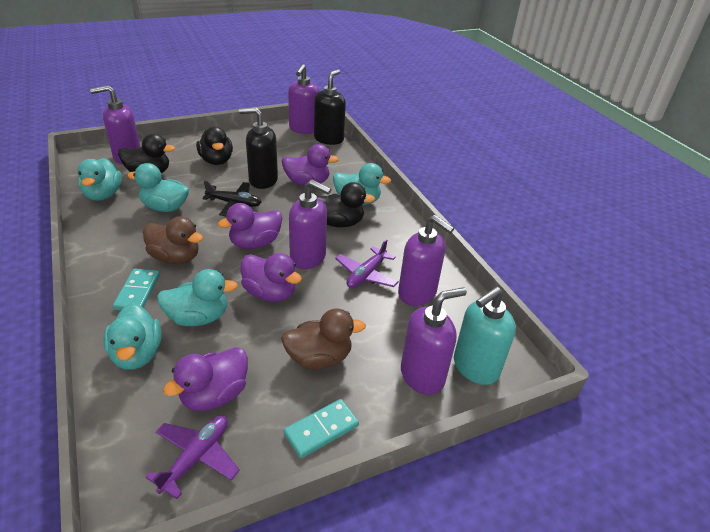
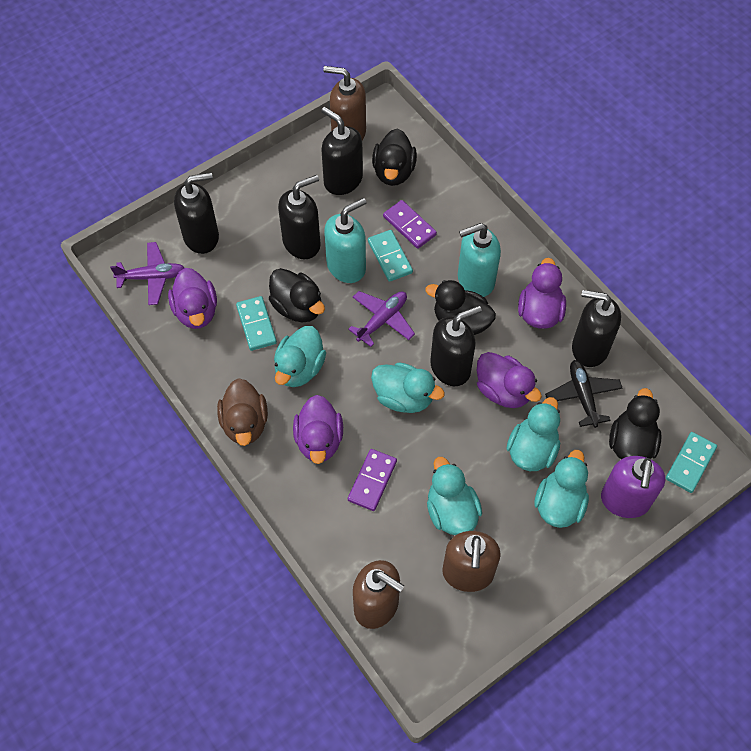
black duck: [118,134,175,173] [196,127,233,165] [317,182,375,227] = 3 -> [269,268,325,322] [372,129,417,186] [425,280,496,335] [609,388,662,459] = 4
black soap dispenser: [239,108,278,189] [314,69,346,145] = 2 -> [174,172,219,254] [278,175,321,259] [321,107,363,195] [430,306,482,386] [572,290,621,367] = 5
brown duck: [143,216,203,264] [281,309,366,369] = 2 -> [217,378,268,446] = 1
brown soap dispenser: none = 0 -> [323,66,366,140] [353,560,405,629] [442,531,501,592] = 3
purple domino: none = 0 -> [348,449,397,511] [383,200,437,249] = 2
purple soap dispenser: [90,85,140,164] [288,64,319,134] [289,180,331,269] [398,215,454,306] [401,287,467,395] = 5 -> [601,456,665,518] = 1
turquoise domino: [113,269,160,310] [284,399,359,458] = 2 -> [236,296,277,351] [368,230,413,282] [666,432,717,493] = 3
turquoise soap dispenser: [454,287,516,385] = 1 -> [324,198,367,283] [458,223,501,297] = 2

